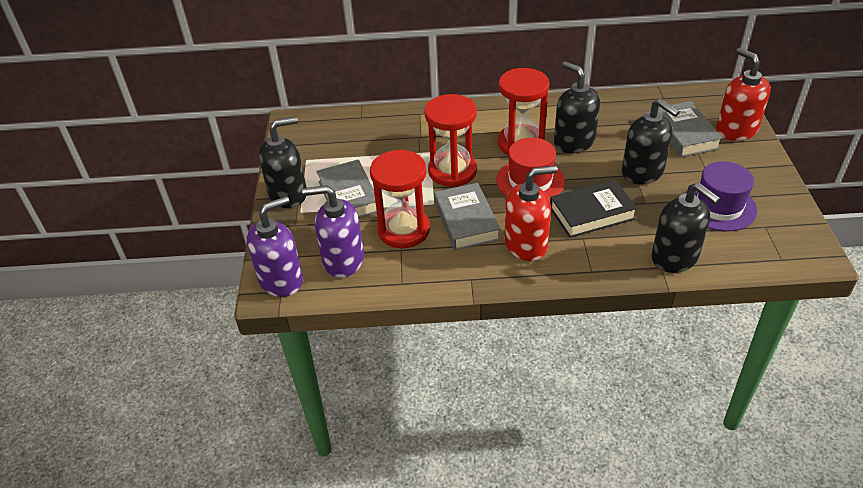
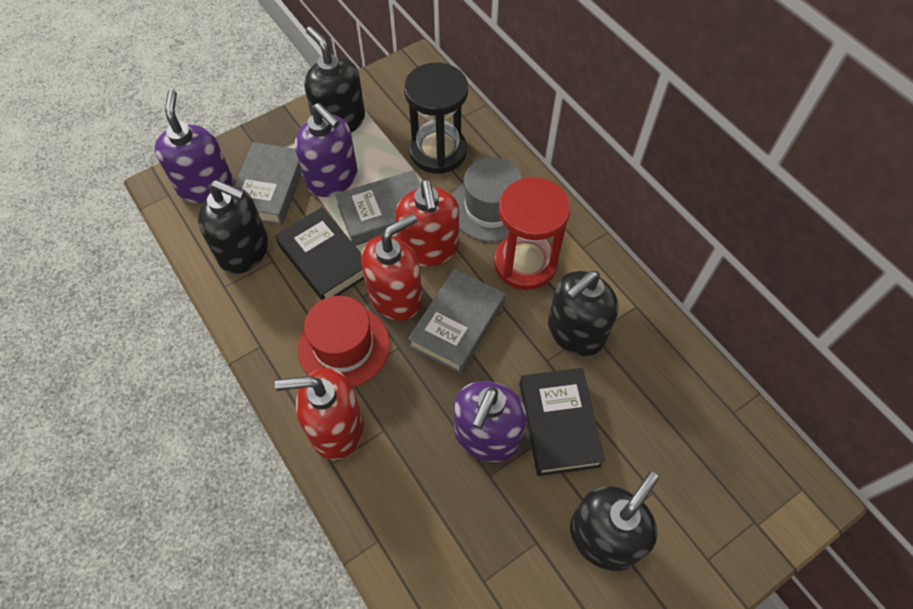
black book: [550,180,638,238] = 1 -> [275,207,364,300] [520,368,605,476] = 2
black hourglass: none = 0 -> [404,63,468,174] = 1
grey hat: none = 0 -> [453,157,522,242] = 1
purple hat: [685,161,757,231] = 1 -> none = 0
purple soap dispenser: [247,196,303,297] [302,185,364,278] = 2 -> [155,90,233,203] [295,103,357,197] [454,381,527,462] = 3
red hourglass: [370,149,430,248] [425,94,477,187] [497,68,549,156] = 3 -> [494,177,571,290] = 1
red soap dispenser: [504,165,558,261] [716,48,771,141] = 2 -> [275,368,364,460] [361,214,422,321] [395,179,459,267] = 3

